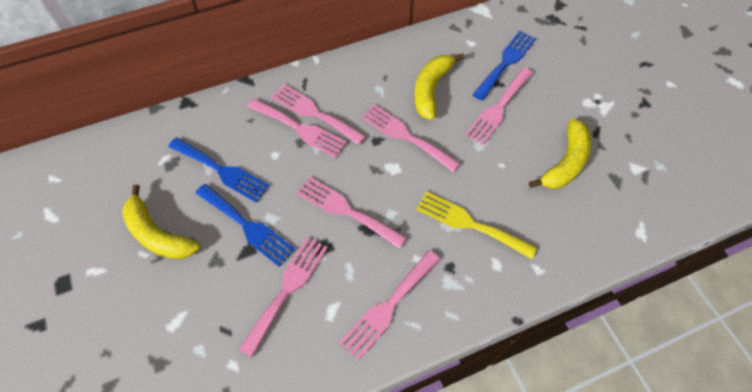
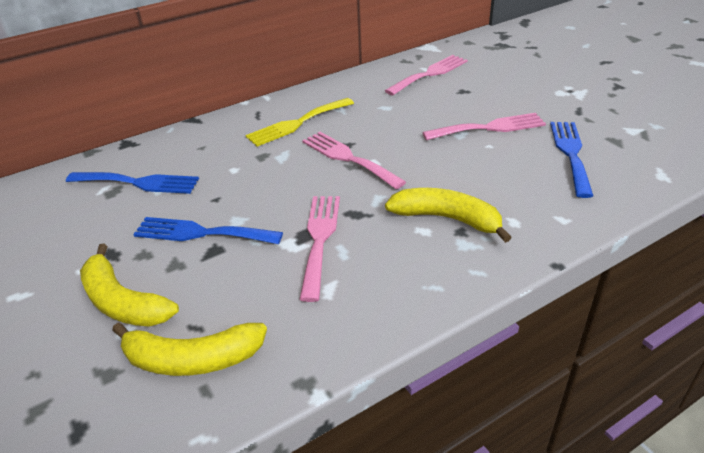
pink fork: [239,237,328,358] [247,99,347,158] [271,84,366,145] [296,177,407,249] [339,250,440,361] [361,104,461,172] [465,68,533,146] = 7 -> [299,196,340,302] [302,132,406,189] [385,55,468,95] [422,113,546,140] = 4

